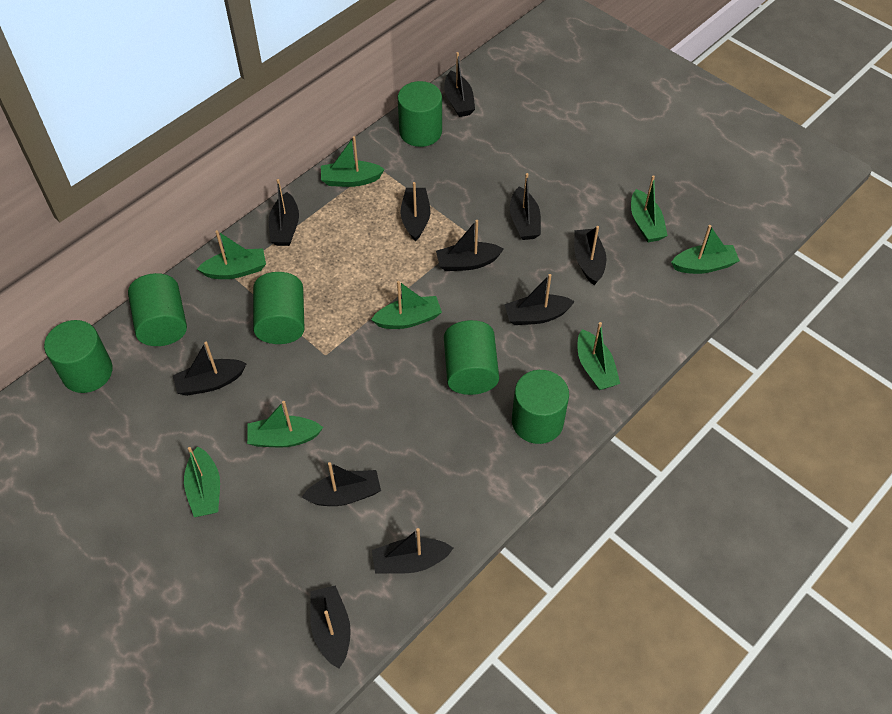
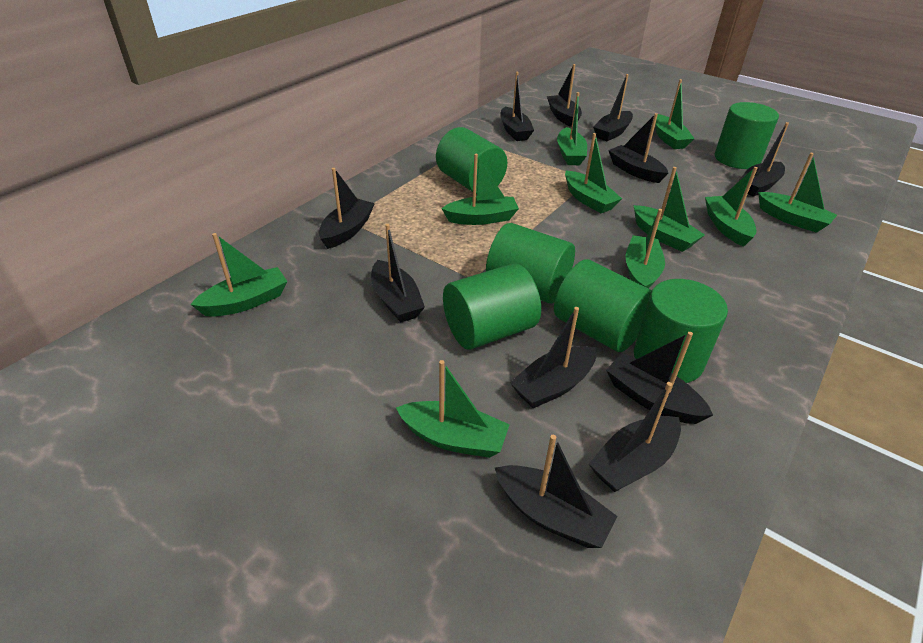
green boat: [184,446,220,517] [197,230,266,279] [247,401,323,448] [321,136,385,187] [371,281,442,329] [578,322,620,390] [631,175,668,242] [671,225,740,274] = 8 -> [190,233,288,317] [396,360,510,458] [441,154,519,225] [557,92,587,165] [565,133,622,213] [625,209,665,289] [634,167,705,252] [655,79,695,149] [705,167,758,247] [758,153,837,233] = 10

